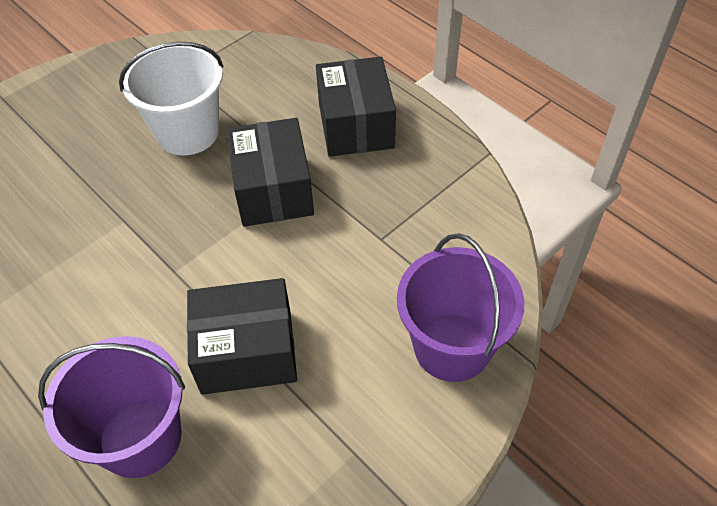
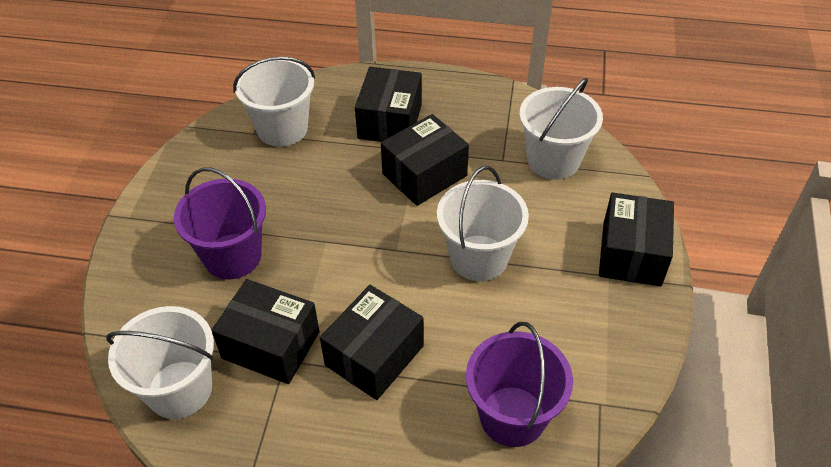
black box: [187,278,297,395] [226,118,314,227] [316,57,396,157] = 3 -> [211,279,320,384] [320,285,424,400] [355,67,422,142] [381,114,469,206] [599,193,674,287] = 5
white bucket: [119,42,224,156] = 1 -> [106,306,214,419] [233,57,315,147] [437,166,529,281] [519,78,603,180] = 4

